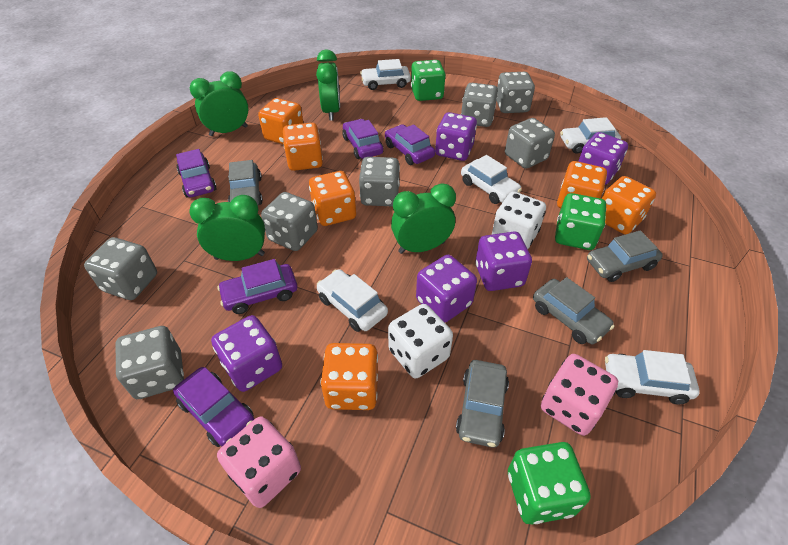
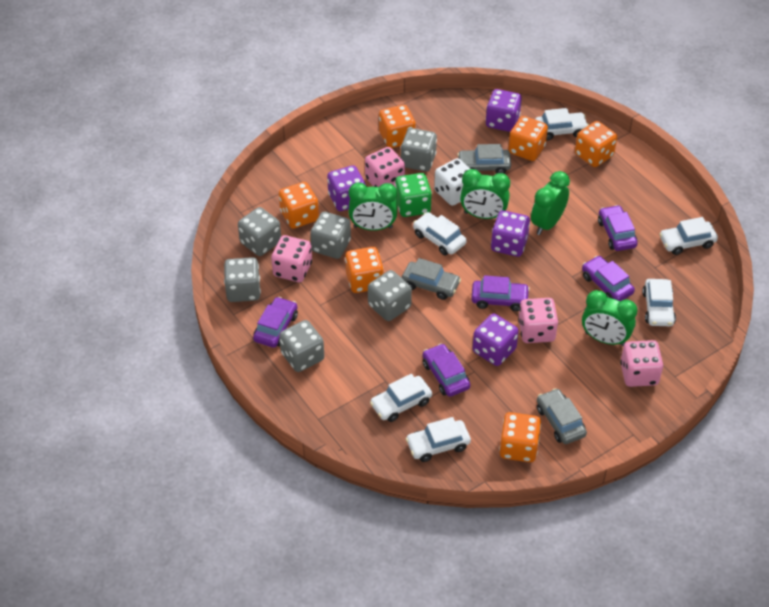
green dice: [411,60,446,101] [508,442,591,525] [555,193,606,250] = 3 -> [395,173,432,217] = 1
grey car: [228,160,263,205] [456,360,509,448] [533,277,614,344] [587,230,663,282] = 4 -> [402,258,461,300] [457,144,511,174] [537,388,587,444] = 3
grey dice: [84,237,157,300] [116,326,184,399] [261,192,318,251] [359,157,400,206] [461,83,498,127] [496,72,535,113] [505,118,555,169] = 7 -> [224,257,261,302] [238,207,281,256] [279,320,324,372] [310,212,351,259] [368,270,412,321] [401,128,437,172] = 6
pink dice: [217,417,301,508] [541,354,618,436] = 2 -> [271,235,312,282] [365,147,405,187] [518,298,558,343] [620,340,663,387] = 4
purple dice: [211,315,282,392] [416,255,477,322] [435,112,477,161] [475,232,532,291] [578,132,628,185] = 5 -> [327,165,366,211] [473,314,519,366] [486,89,522,132] [491,210,530,257] = 4
white car: [317,269,388,332] [360,59,411,90] [461,155,522,204] [560,117,621,154] [605,350,700,404] = 5 -> [370,374,432,422] [406,417,471,462] [413,212,467,256] [535,108,589,140] [642,279,676,326] [659,217,718,255] = 6
white dice: [388,304,453,378] [492,191,546,249] = 2 -> [434,158,470,206] = 1

